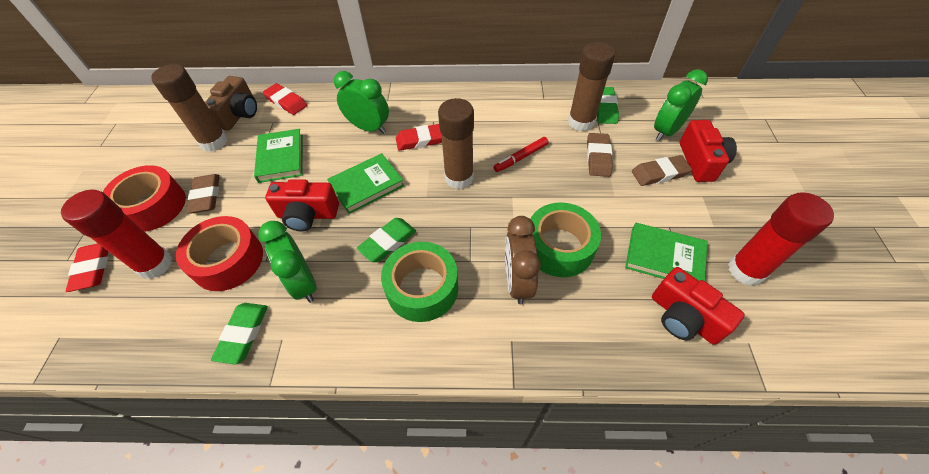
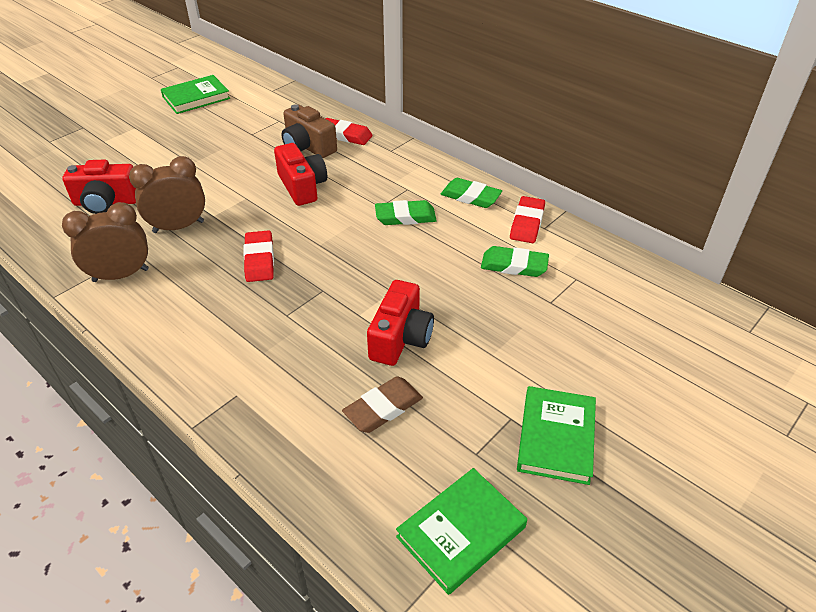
brown clock: [505,216,541,304] = 1 -> [62,202,149,282] [129,156,205,233] = 2
brown eraser: [187,174,220,213] [587,133,613,177] [632,155,692,186] = 3 -> [342,376,423,433] = 1
brown glue stick: [151,64,228,152] [438,98,474,189] [568,42,616,131] = 3 -> none = 0
green clock: [258,221,317,303] [334,71,389,134] [654,69,708,141] = 3 -> none = 0
green tape: [381,242,458,322] [531,203,601,277] = 2 -> none = 0
red glue stick: [61,190,172,279] [728,192,834,286] = 2 -> none = 0
red marker: [493,137,549,172] = 1 -> none = 0
red tape: [103,165,186,232] [176,216,263,291] = 2 -> none = 0

